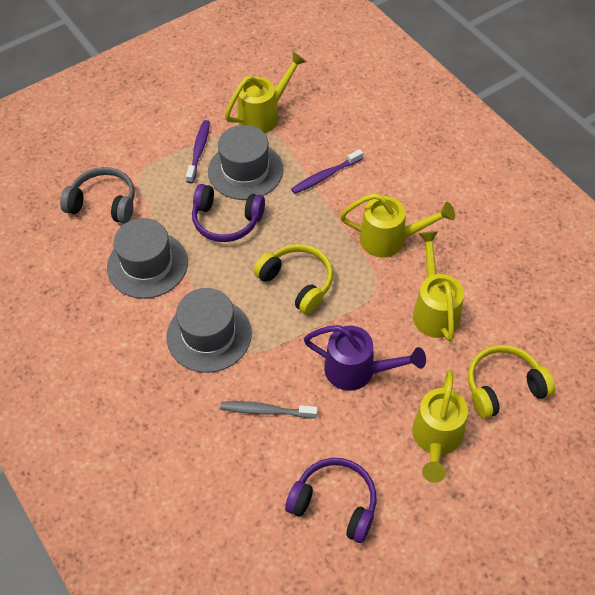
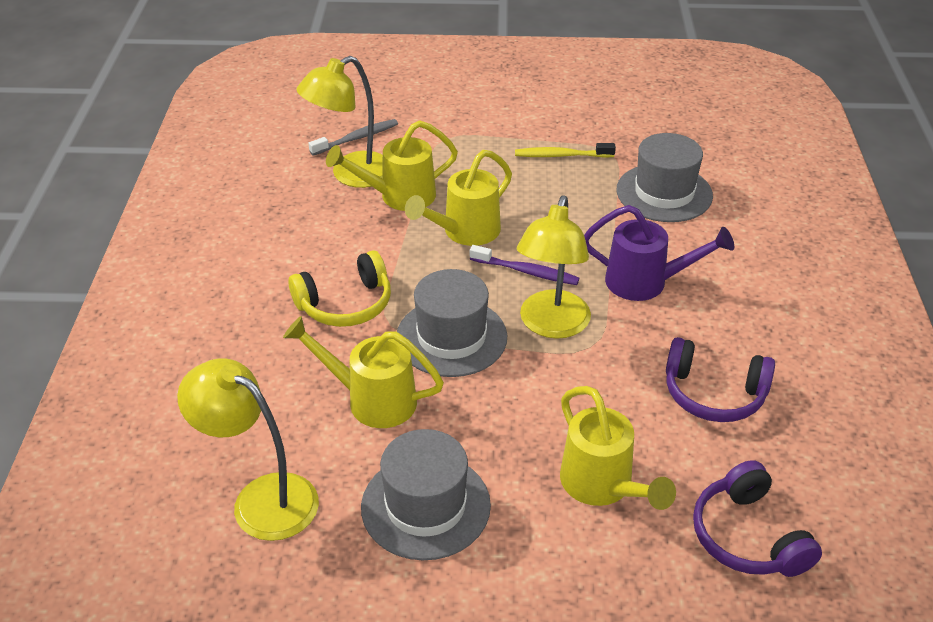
grey headphones: [60,167,135,224] = 1 -> none = 0
purple toothbrush: [186,120,210,183] [291,149,363,194] = 2 -> [470,245,579,285] = 1
yellow headphones: [253,244,333,315] [468,345,555,419] = 2 -> [288,251,391,327] = 1
yellow lamp: none = 0 -> [177,358,319,541] [297,56,383,188] [517,195,591,339] = 3
yellow toothbrush: none = 0 -> [515,143,616,158] = 1

